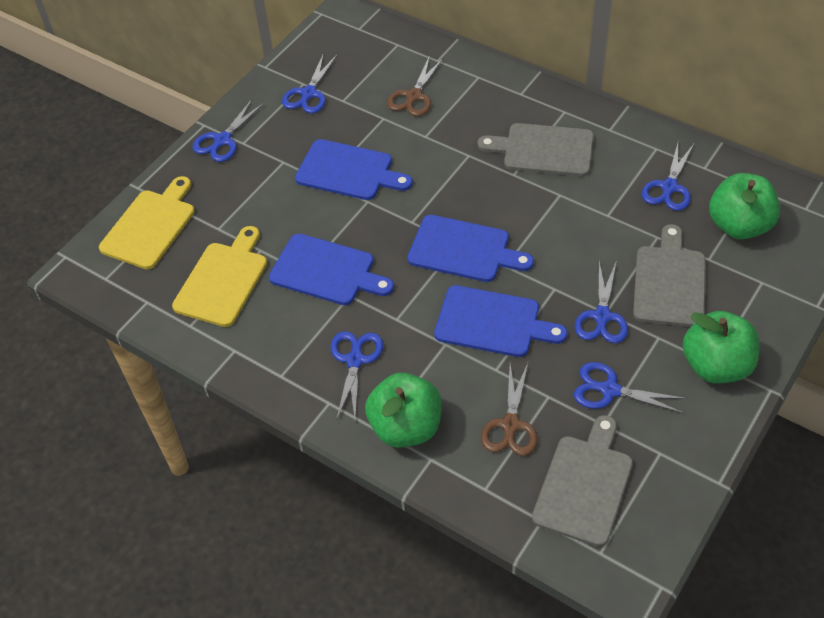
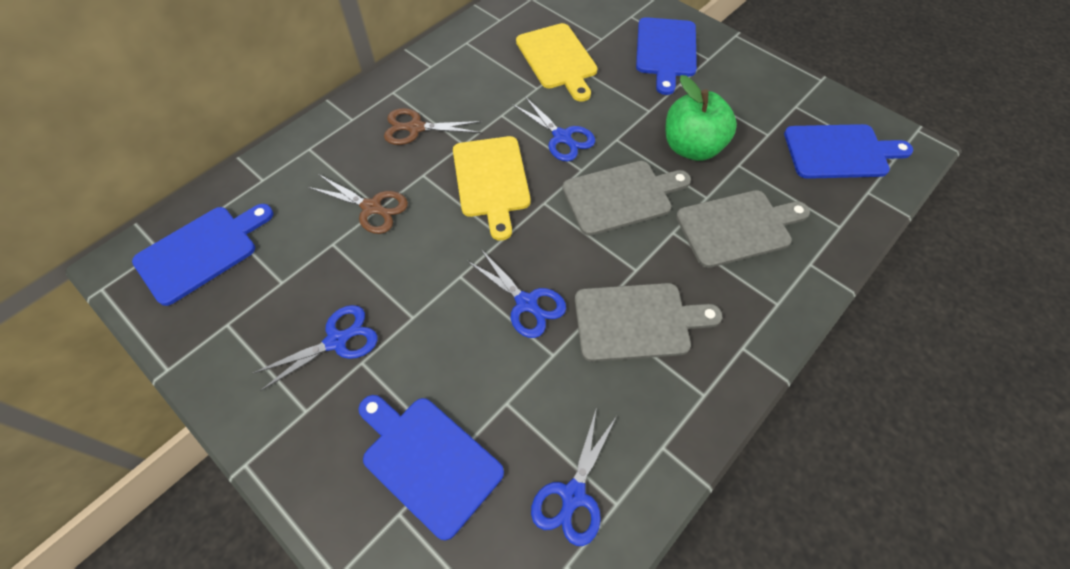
blue scissors: [192,99,264,162] [282,53,337,113] [331,331,383,421] [574,362,687,414] [575,260,628,343] [641,143,694,211] = 6 -> [252,305,378,391] [467,249,566,338] [513,97,595,161] [531,407,617,546] = 4
green apple: [365,373,442,448] [682,311,759,383] [709,173,780,239] = 3 -> [666,75,737,161] = 1

